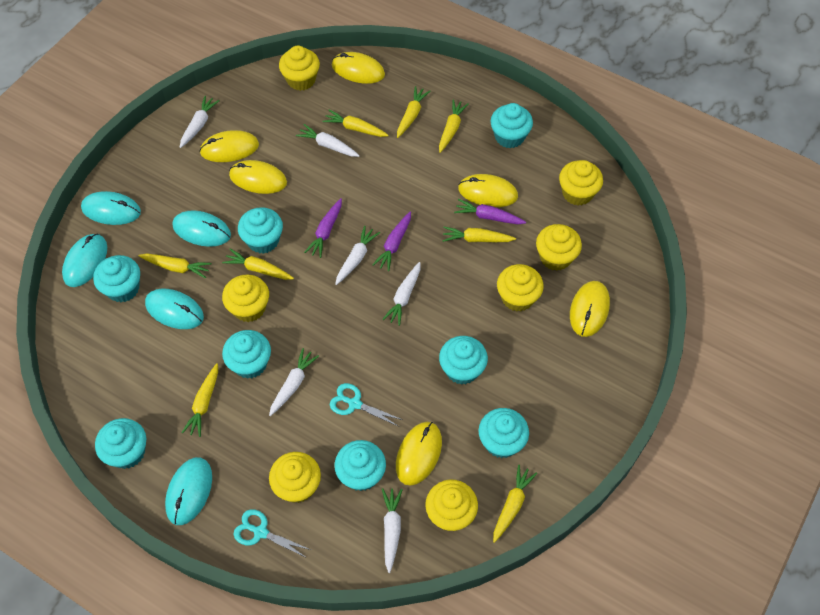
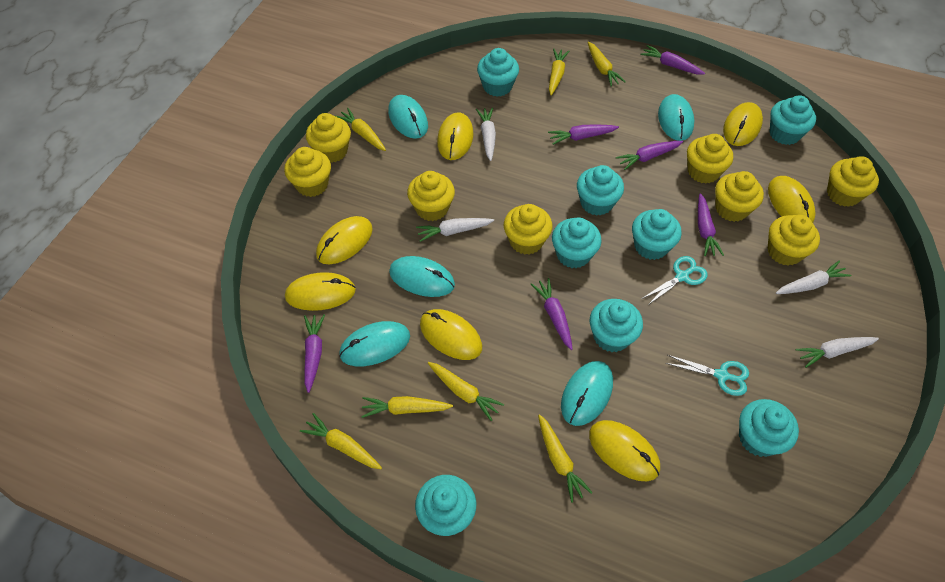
purple carrot: [304,198,342,258] [373,212,411,271] [454,199,526,224] = 3 -> [304,314,325,393] [531,278,573,350] [548,125,619,145] [616,141,683,170] [640,45,705,75] [698,193,724,256] = 6
white carrot: [180,96,220,148] [269,348,319,416] [296,124,360,157] [335,226,380,285] [382,262,421,326] [382,488,403,573] = 6 -> [416,218,494,242] [476,108,496,161] [776,261,852,294] [795,337,879,368] = 4
yellow carrot: [138,254,211,279] [181,363,218,437] [222,249,294,280] [322,110,389,137] [397,86,430,138] [439,100,469,153] [442,227,516,242] [493,465,537,543] = 8 -> [300,413,382,469] [336,108,386,151] [361,396,453,418] [428,362,504,421] [538,414,593,503] [549,49,569,95] [588,41,626,86] = 7
yellow cupcake: [222,275,269,322] [269,452,321,503] [279,46,320,91] [425,480,478,531] [497,264,544,312] [536,224,582,271] [559,160,603,205] = 7 -> [284,147,331,197] [306,113,351,163] [407,171,455,221] [504,204,552,255] [687,134,733,184] [715,171,764,222] [768,215,820,266] [827,156,879,207] = 8
yellow mouse: [199,130,259,162] [229,160,287,194] [332,52,385,84] [396,422,442,486] [458,174,518,207] [570,281,610,337] = 6 -> [285,272,356,311] [316,216,373,264] [420,309,482,360] [437,112,474,160] [589,420,660,481] [723,102,763,146] [768,176,816,223] = 7

